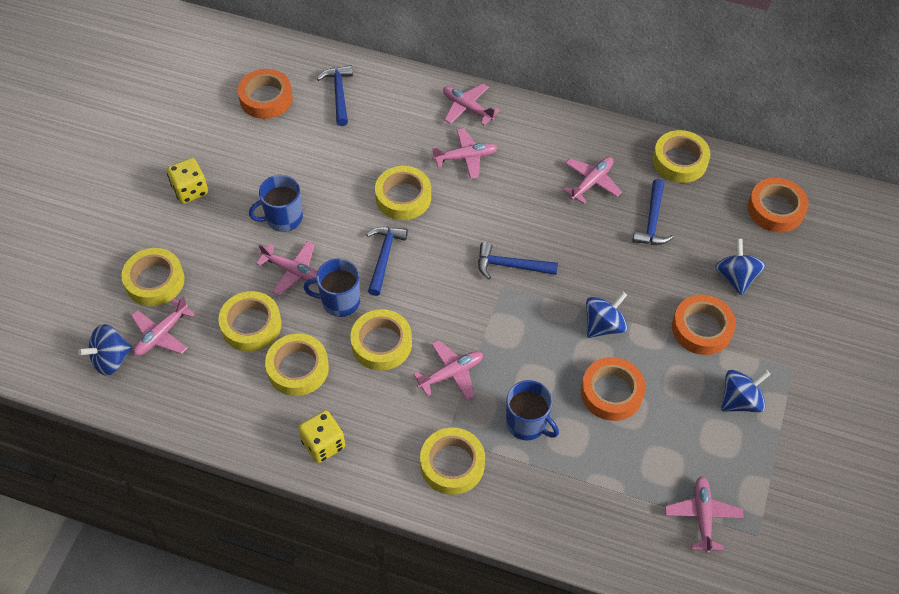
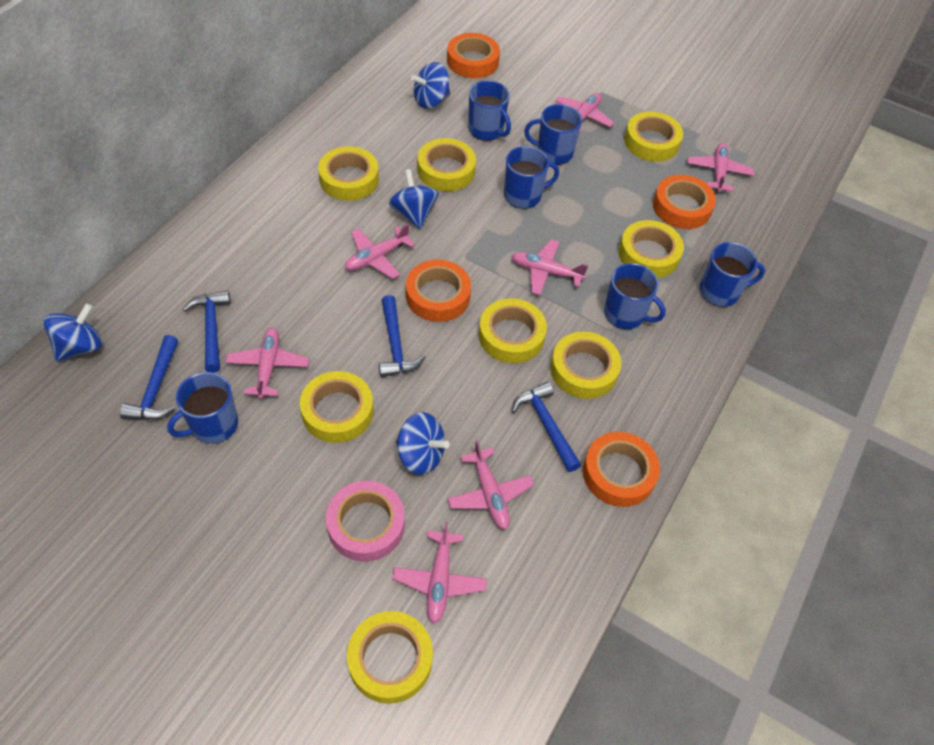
blue mug: [249,175,303,232] [304,258,360,317] [506,380,559,440] = 3 -> [167,372,238,444] [468,81,511,141] [504,146,559,209] [524,104,582,165] [604,263,666,329] [700,242,765,307] = 6
pink tape: none = 0 -> [326,481,405,562] = 1
yellow dice: [167,158,208,204] [298,410,345,463] = 2 -> none = 0
yellow tape: [121,248,185,306] [218,291,281,352] [265,333,329,396] [350,309,412,371] [375,166,431,220] [420,428,485,495] [653,130,710,183] = 7 -> [300,371,373,443] [318,146,379,201] [347,611,433,704] [417,138,476,191] [479,298,547,363] [550,332,621,399] [619,220,684,278] [624,111,683,162] = 8

